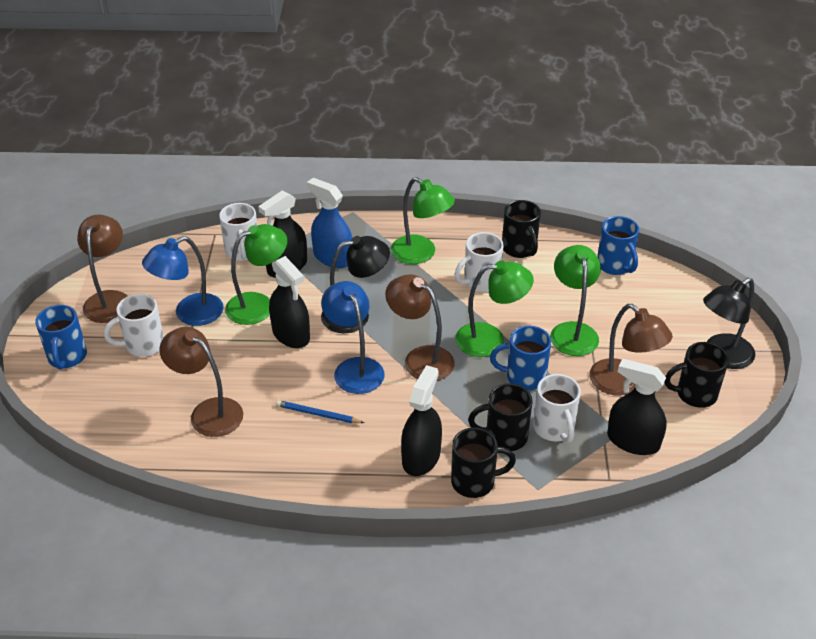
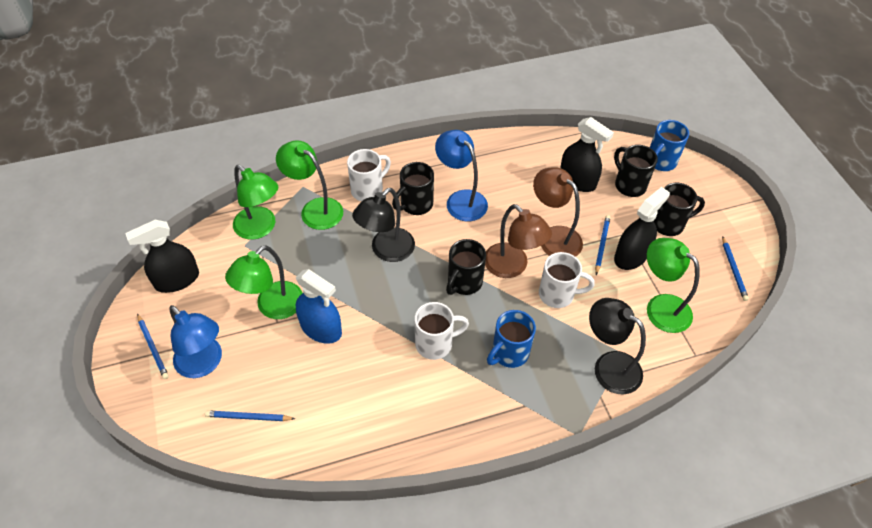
black spray bottle: [258,191,307,278] [269,256,310,348] [401,365,442,476] [607,359,667,455] = 4 -> [125,220,199,293] [561,117,614,192] [614,187,670,270] = 3
blue mug: [35,305,87,370] [490,326,551,390] [597,216,639,275] = 3 -> [487,310,536,368] [650,120,689,171] = 2
blue pencil: [276,400,364,423] = 1 -> [137,314,169,379] [205,411,295,421] [595,215,611,275] [722,236,749,301] = 4
brown lamp: [77,215,128,323] [160,327,243,437] [385,274,454,381] [589,304,673,396] = 4 -> [485,204,552,278] [533,168,583,257] = 2
white mug: [104,294,164,357] [219,203,257,261] [455,232,504,292] [533,374,581,443] = 4 -> [347,149,391,201] [414,302,469,360] [539,252,595,308] = 3

